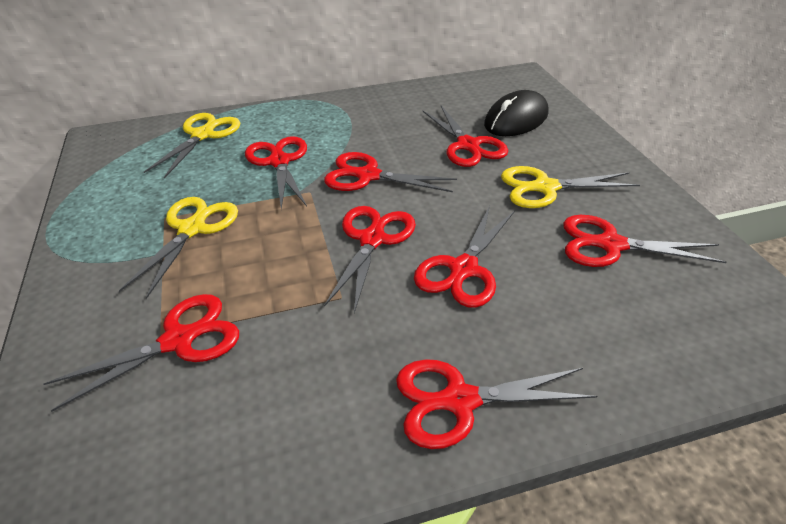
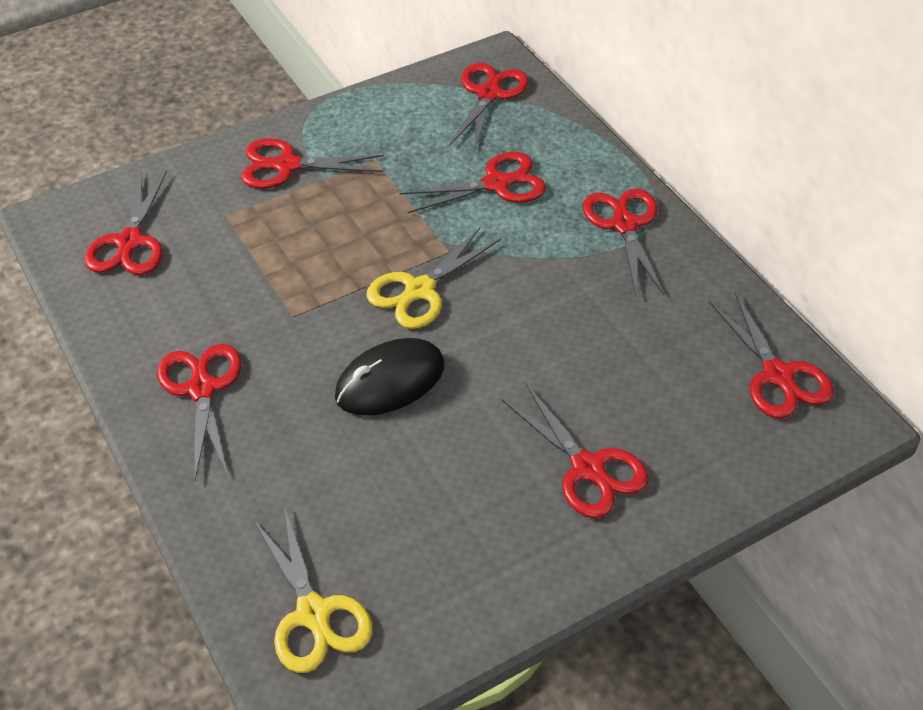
yellow scissors: [119,197,238,299] [144,113,240,178] [501,166,640,208] = 3 -> [253,506,373,673] [366,228,501,329] = 2

